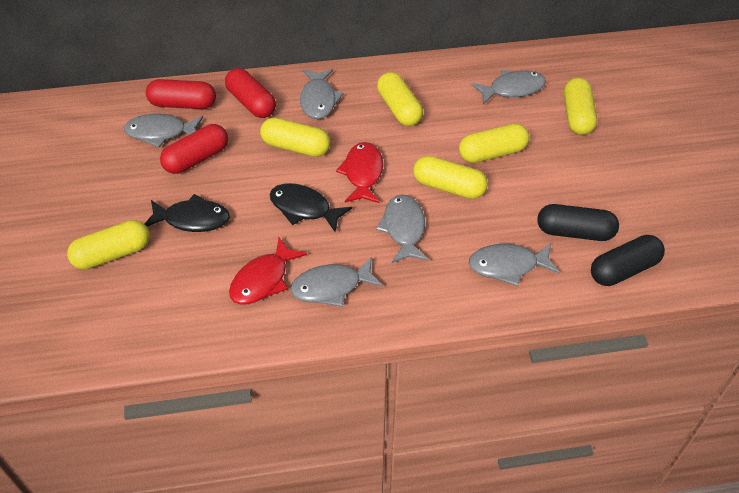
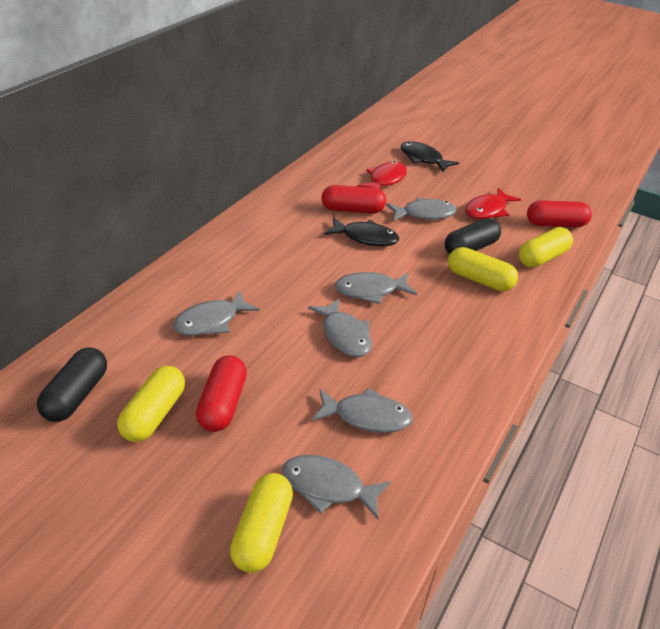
yellow capsule: [67,220,150,269] [260,118,331,157] [377,72,423,126] [413,156,488,199] [459,123,529,163] [564,78,597,135] = 6 -> [117,366,185,442] [230,473,293,573] [448,247,518,291] [519,227,573,268] = 4

